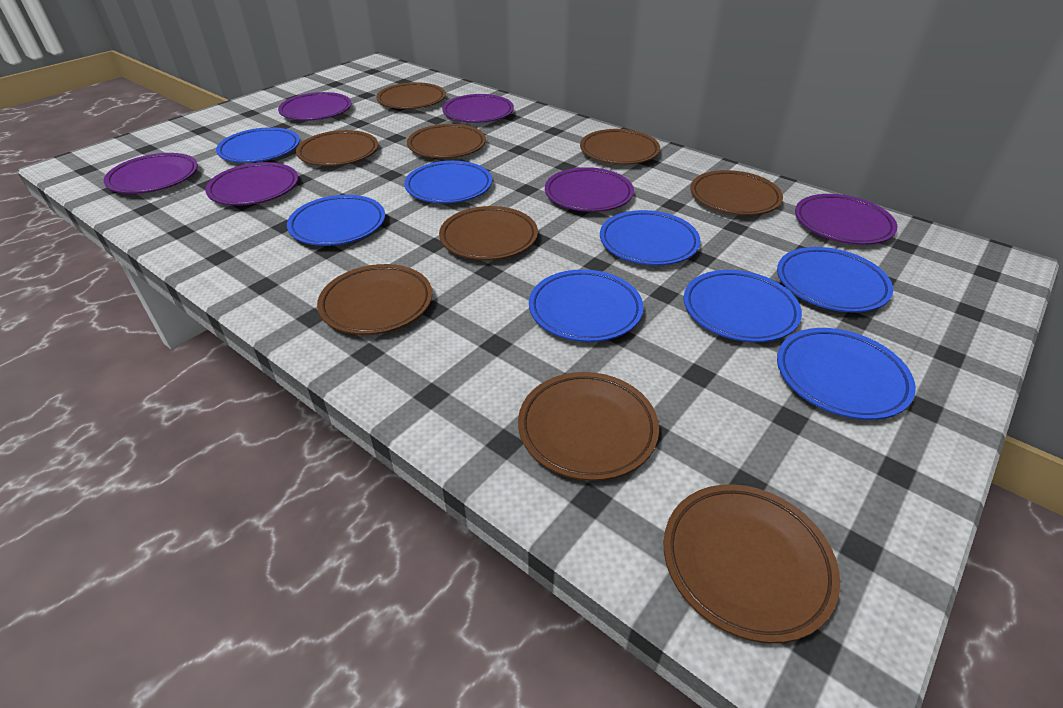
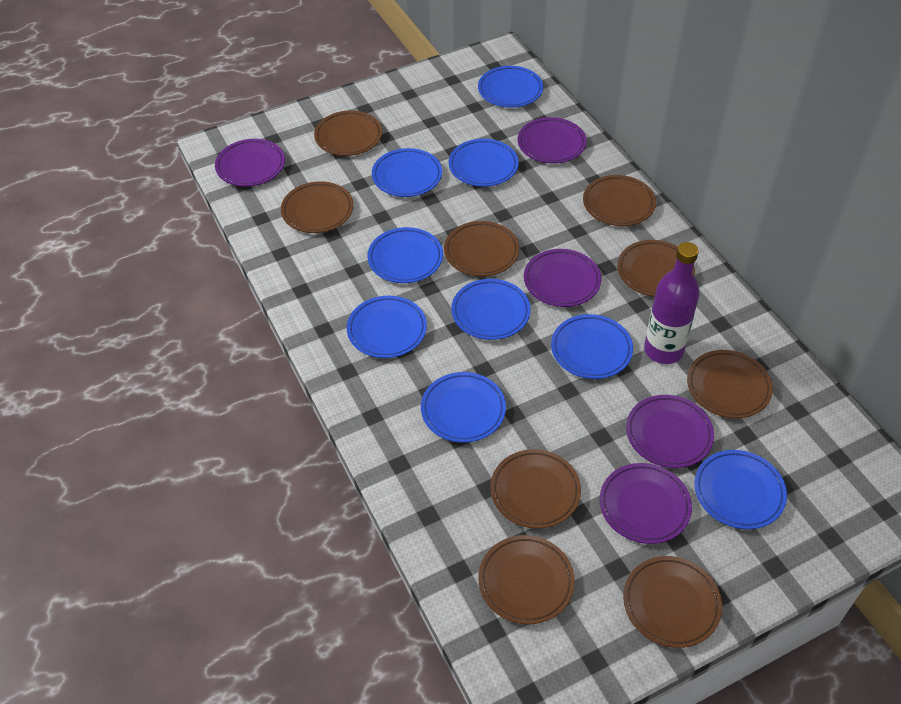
blue plate: [216,127,300,163] [287,195,385,246] [404,161,492,203] [529,269,643,342] [600,210,700,266] [684,270,802,342] [777,247,893,313] [777,328,916,420] = 8 -> [347,296,427,358] [367,227,443,283] [372,148,442,197] [421,372,506,443] [449,139,519,187] [451,279,531,340] [478,66,543,108] [551,314,633,379] [694,450,787,529] = 9
purple bottle: none = 0 -> [644,242,700,364] = 1
purple plate: [104,153,198,194] [205,162,298,206] [278,92,352,121] [442,94,514,123] [545,167,634,212] [795,194,898,245] = 6 -> [215,139,285,186] [518,117,587,163] [524,249,601,307] [600,463,692,544] [626,395,714,468] = 5

